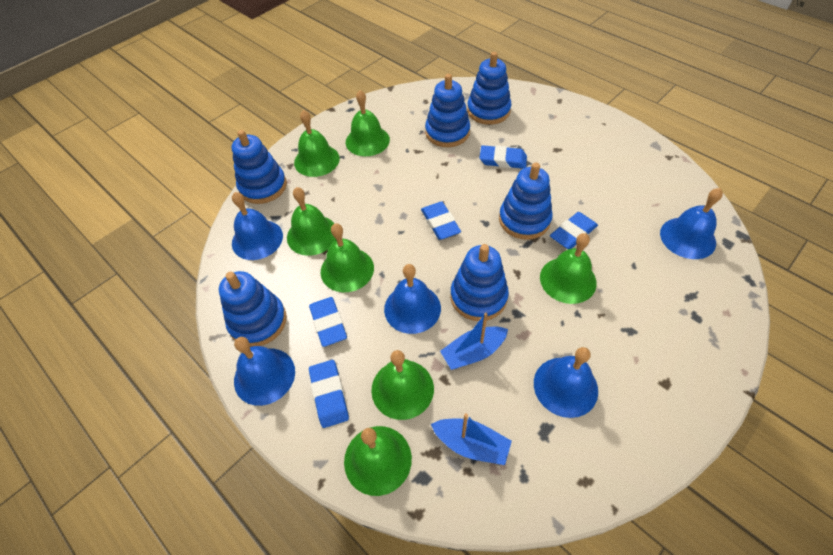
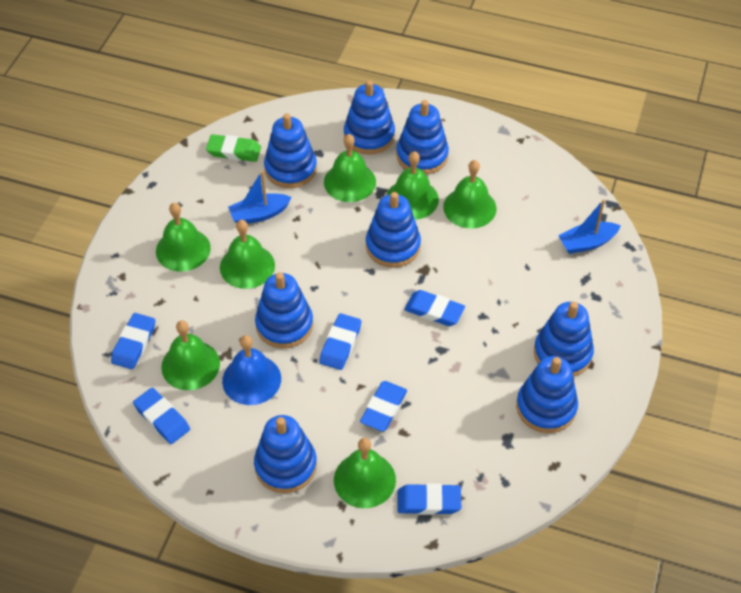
blue bell: [232,192,283,260] [234,337,295,406] [384,264,441,334] [534,347,598,418] [660,188,723,259] = 5 -> [222,335,281,405] = 1
blue eraser: [309,297,347,347] [309,360,349,428] [421,202,461,240] [480,145,527,169] [550,212,598,249] = 5 -> [111,313,155,369] [133,388,190,444] [319,313,361,370] [360,381,407,432] [398,483,461,515] [404,290,465,326] = 6
blue stacking toy: [219,271,287,347] [232,130,287,204] [425,74,470,147] [450,244,509,321] [467,52,511,125] [499,162,553,240] = 6 -> [254,415,317,493] [255,272,313,348] [264,113,317,188] [344,80,395,155] [366,192,421,268] [396,100,449,174] [516,356,578,433] [534,302,594,377] = 8
green eraser: none = 0 -> [206,134,261,162] = 1

